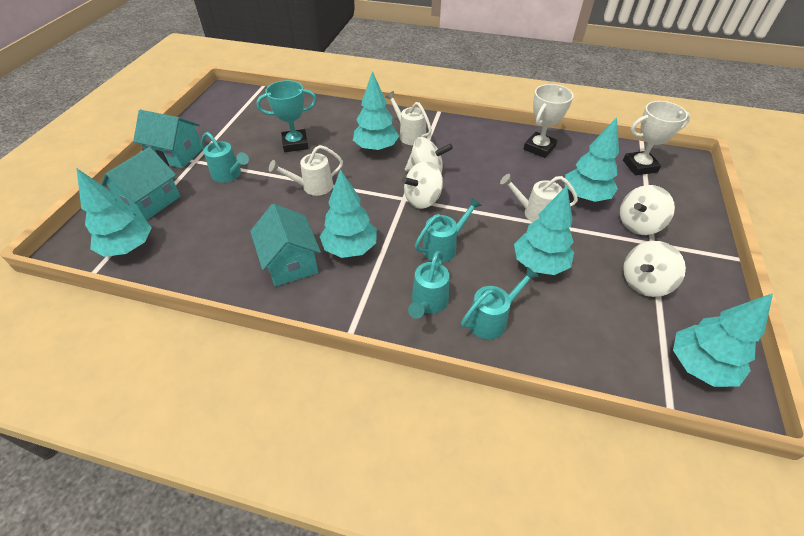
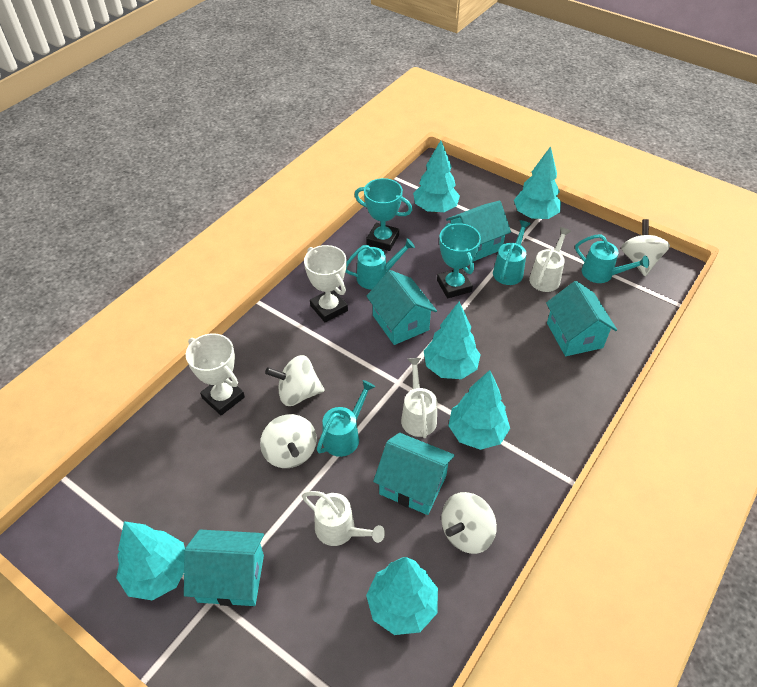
turquoise house: [101,147,181,221] [133,110,202,168] [250,204,321,287] = 3 -> [184,530,264,606] [367,270,437,345] [373,433,455,515] [446,201,511,261] [546,281,617,356] = 5
turquoise trophy: [257,80,317,152] = 1 -> [354,178,412,251] [437,223,481,298] = 2

